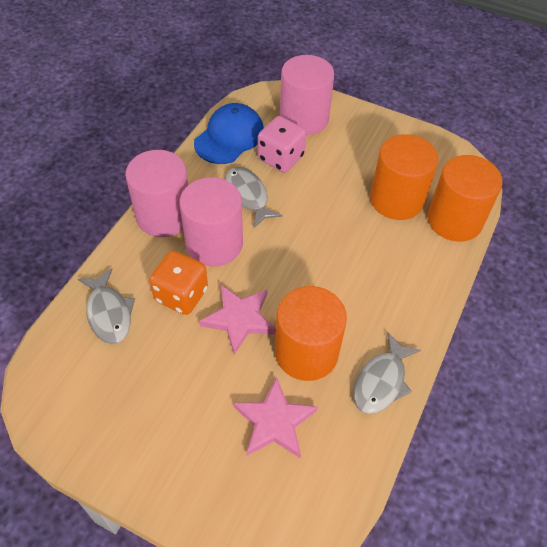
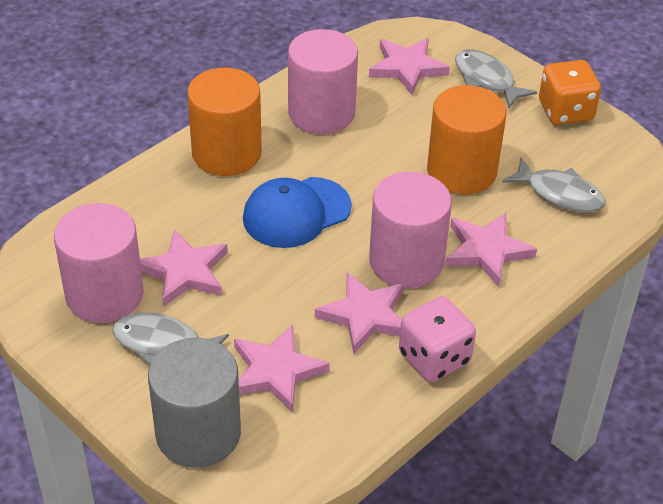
grey cylinder: none = 0 -> [148,338,241,468] = 1
orange cylinder: [275,286,347,381] [370,134,438,220] [428,155,502,242] = 3 -> [187,68,262,176] [427,85,506,195] = 2
pink star: [199,285,276,355] [233,377,318,458] = 2 -> [140,229,228,307] [234,325,330,412] [315,272,404,354] [369,38,450,95] [445,213,537,287] = 5

